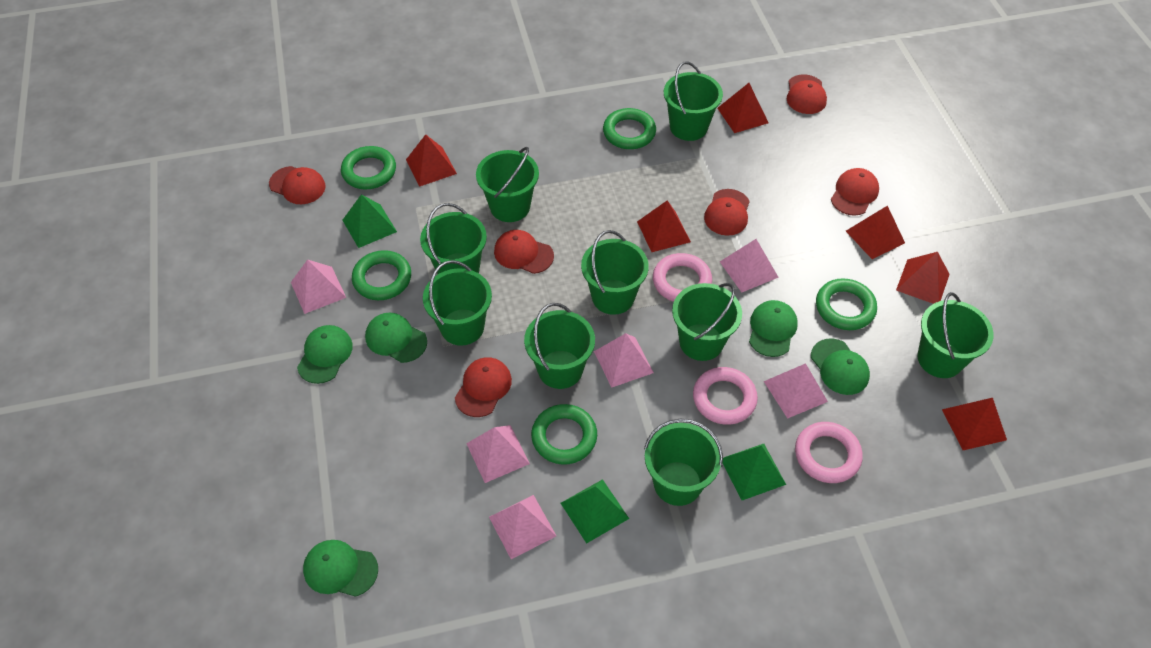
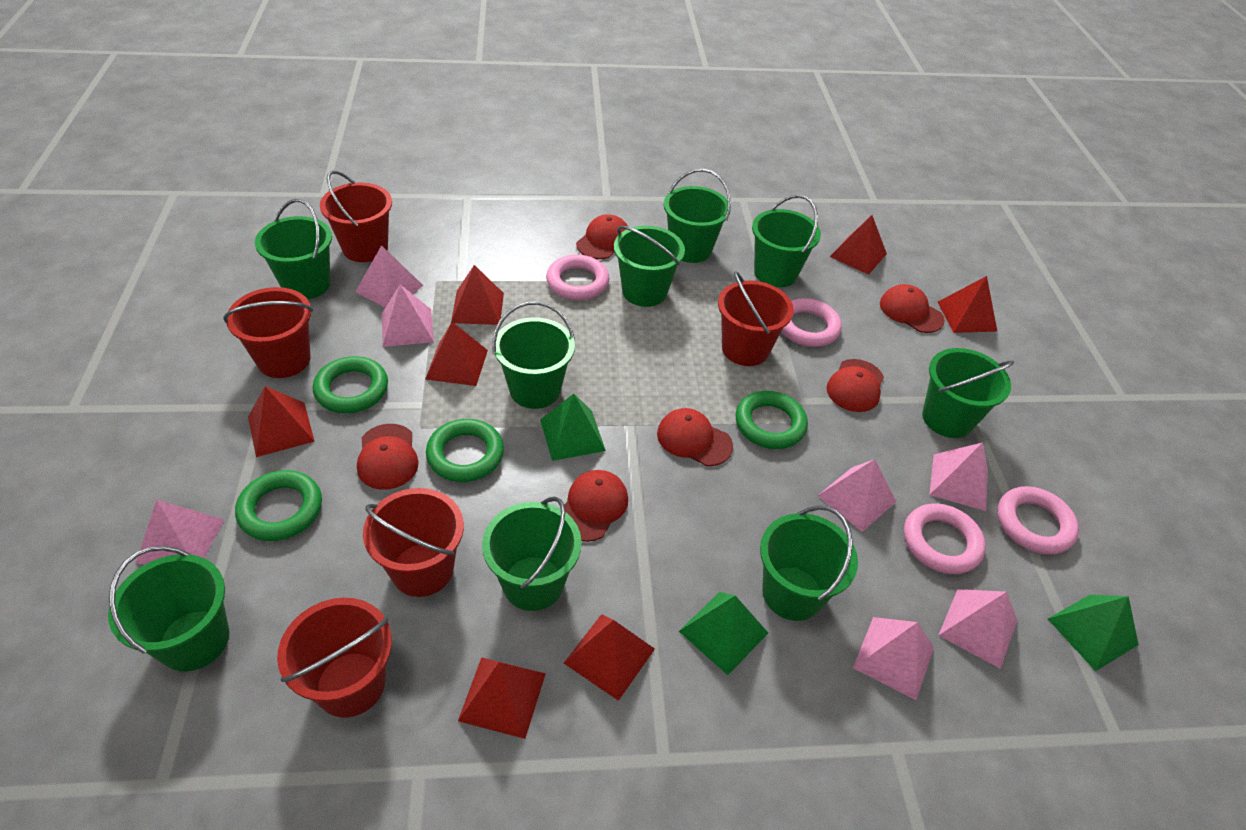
green cap: [297,325,353,384] [303,540,378,597] [365,313,427,363] [749,300,798,357] [811,338,870,395] = 5 -> none = 0
green ring: [341,146,396,190] [352,250,411,300] [531,404,597,465] [603,108,656,149] [816,278,877,330] = 5 -> [235,470,322,541] [313,356,388,413] [426,419,504,482] [735,391,808,449] = 4
pink pyramid: [291,259,346,314] [466,425,530,483] [489,495,556,559] [594,333,654,388] [720,239,779,292] [764,363,828,419] = 6 -> [136,500,225,565] [355,245,423,307] [382,285,434,347] [817,459,896,532] [853,617,934,700] [929,442,988,511] [938,589,1017,669] = 7
pink ring: [653,253,712,302] [693,367,758,425] [795,422,863,483] = 3 -> [546,255,609,300] [781,298,842,347] [904,503,986,574] [997,486,1079,555] = 4
red bucket: none = 0 -> [223,287,313,378] [277,598,392,718] [320,171,392,262] [363,488,464,597] [718,271,794,366] = 5
red pyramid: [406,134,457,187] [637,200,691,252] [717,83,768,133] [846,205,905,259] [896,252,950,304] [942,398,1007,450] = 6 -> [248,386,315,457] [425,322,488,386] [451,265,504,325] [458,657,546,739] [564,614,655,701] [830,215,887,275] [938,276,997,333] = 7

